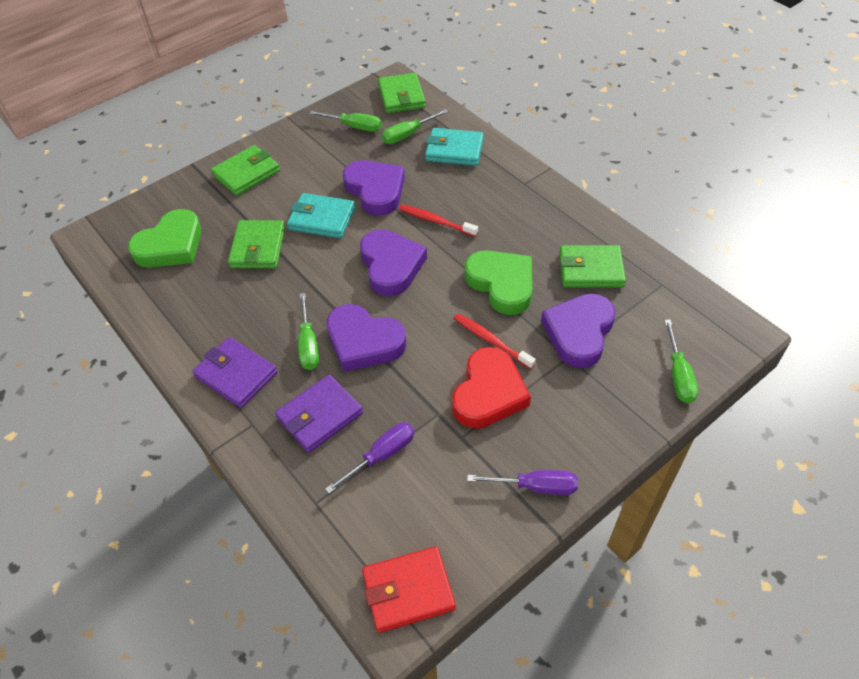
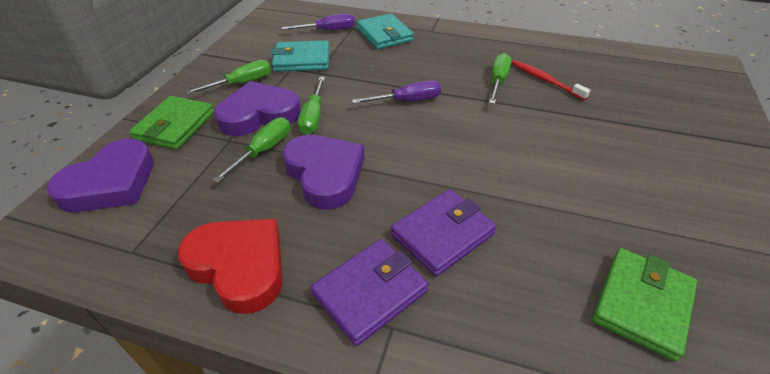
green heart: [128,209,201,268] [465,251,533,315] = 2 -> none = 0
green wallet: [211,145,280,196] [228,220,285,269] [378,73,426,113] [559,245,626,288] = 4 -> [129,96,214,150] [592,248,697,361] = 2
purple heart: [327,304,407,372] [343,160,405,216] [360,229,427,296] [541,293,615,368] = 4 -> [47,139,154,212] [214,81,301,136] [282,135,365,209] = 3
red toothbrush: [399,205,478,237] [454,314,536,369] = 2 -> [511,60,590,100] = 1
red wallet: [362,546,456,633] = 1 -> none = 0

